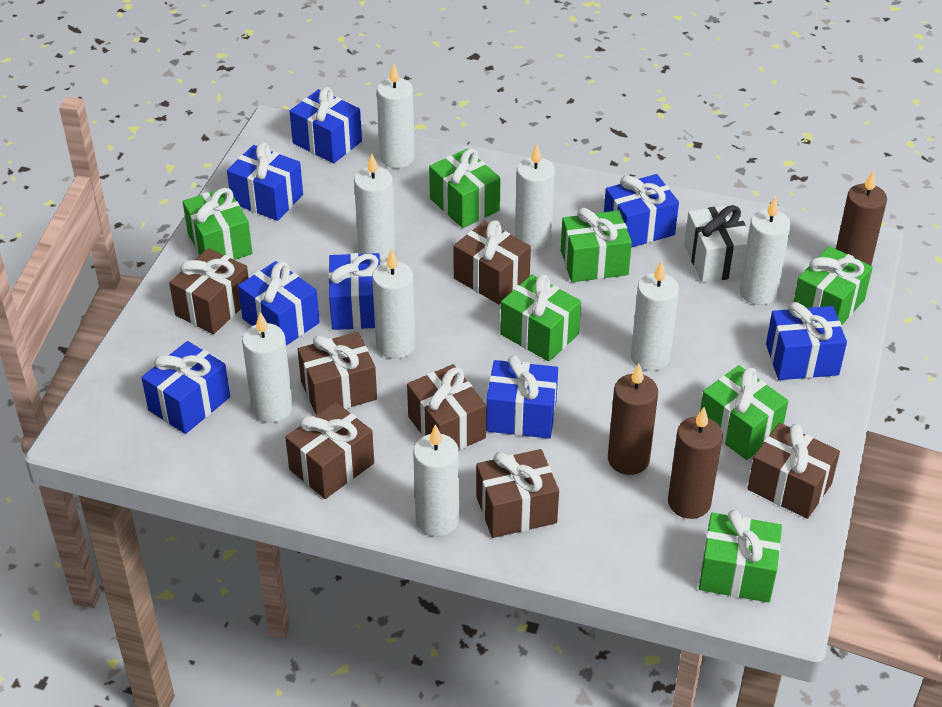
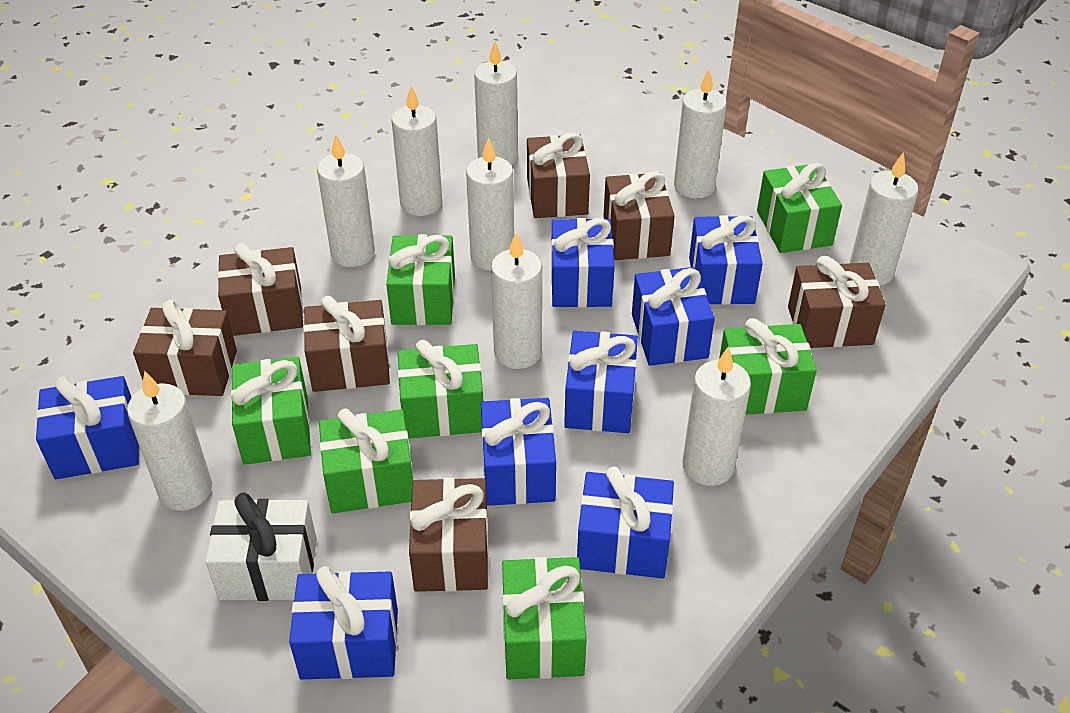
brown candle: [608,364,658,475] [668,407,723,519] [836,170,887,265] = 3 -> none = 0
white candle: [242,312,293,423] [354,154,396,260] [372,249,415,359] [377,63,415,168] [413,424,459,536] [515,144,555,251] [631,261,679,371] [739,196,791,305] = 8 -> [127,371,212,511] [317,134,375,267] [392,86,442,216] [466,137,514,271] [474,41,518,165] [491,232,542,369] [674,69,727,198] [683,346,751,486] [850,152,919,286] = 9

